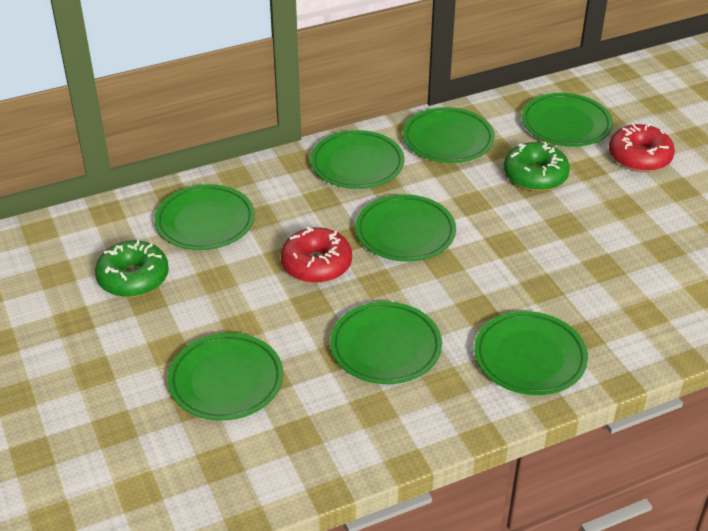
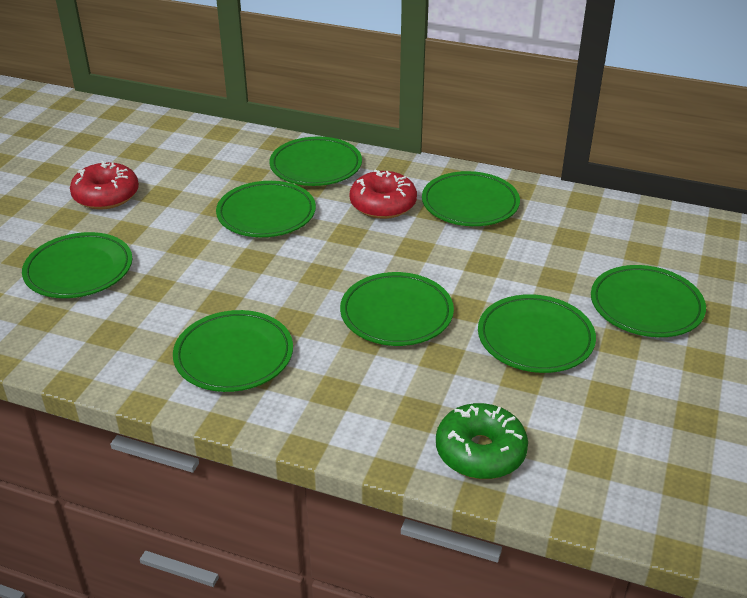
green donut: [95,240,169,297] [504,142,570,191] = 2 -> [436,403,528,479] = 1

